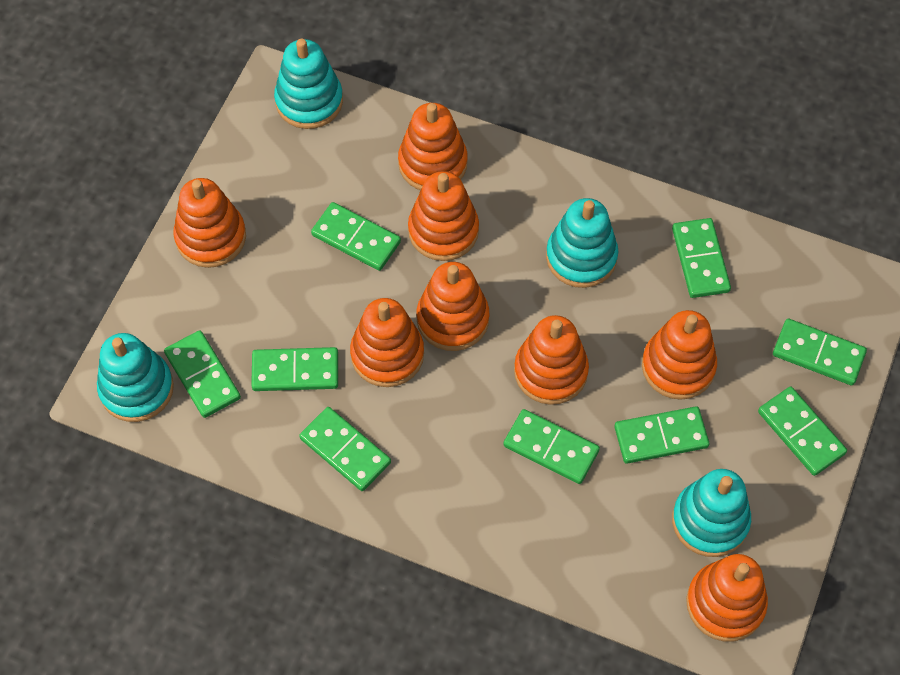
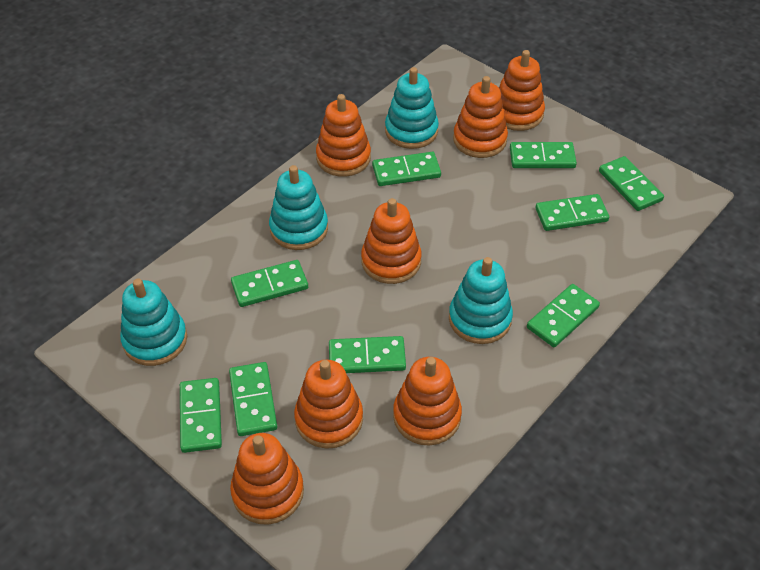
orange stacking toy: [174,178,246,268] [350,298,424,387] [398,103,468,190] [408,171,479,261] [417,262,489,351] [514,315,589,405] [642,310,717,400] [686,554,768,642] = 8 -> [230,433,304,525] [294,360,363,449] [316,94,371,177] [361,198,422,284] [393,357,462,446] [453,76,508,158] [499,50,545,131] = 7

